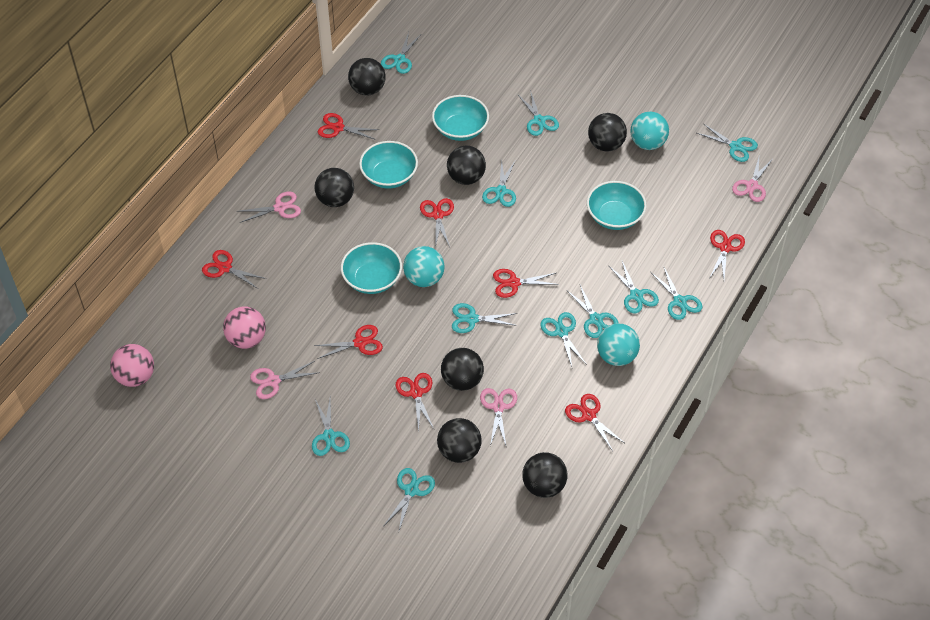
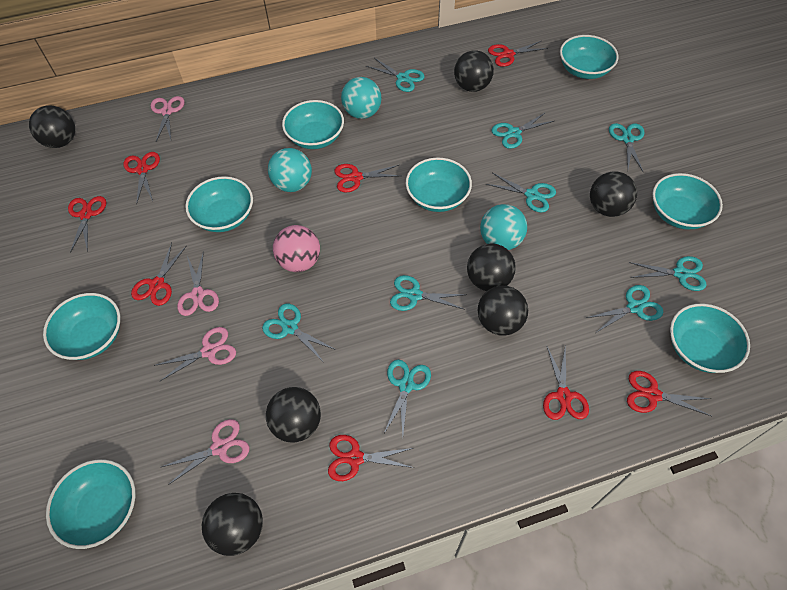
pink ball: [110,344,154,387] [223,307,266,349] = 2 -> [273,225,320,272] = 1
turquoise bowl: [341,242,402,294] [359,141,418,188] [432,95,489,141] [587,181,646,230] = 4 -> [43,293,120,360] [46,459,135,549] [185,176,253,232] [282,100,344,149] [406,158,472,212] [560,35,619,79] [652,173,723,230] [670,304,750,373] = 8
turquoise scissors: [312,399,350,456] [381,32,420,74] [384,468,435,531] [452,303,517,333] [482,158,516,207] [518,90,559,136] [540,312,587,367] [568,285,619,338] [608,261,659,313] [652,267,702,320] [697,124,758,162] = 11 -> [262,304,336,360] [366,58,425,92] [383,360,431,436] [390,275,467,311] [486,173,556,213] [491,112,554,149] [586,285,664,333] [609,123,645,171] [629,256,707,291] = 9

